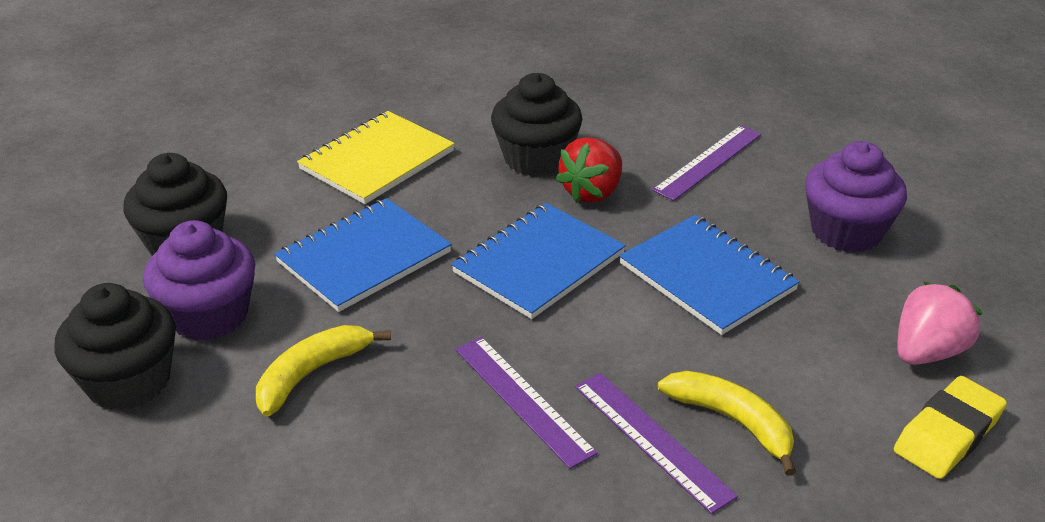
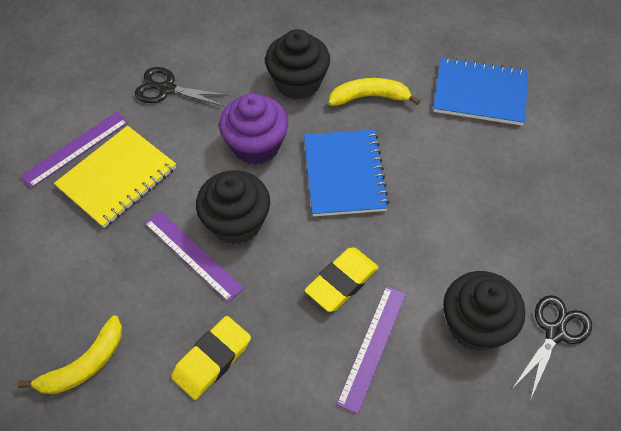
black scissors: none = 0 -> [135,67,230,107] [513,295,592,400] = 2
blue notebook: [274,198,452,312] [451,203,626,319] [619,215,800,335] = 3 -> [304,129,389,216] [433,57,528,126] = 2
pink strawberry: [897,282,982,365] = 1 -> none = 0
purple cupcake: [143,220,255,341] [805,141,907,253] = 2 -> [219,93,288,165] = 1
red strawberry: [556,137,622,203] = 1 -> none = 0
yellow eraser: [894,376,1007,479] = 1 -> [171,316,251,400] [305,247,379,312] = 2

